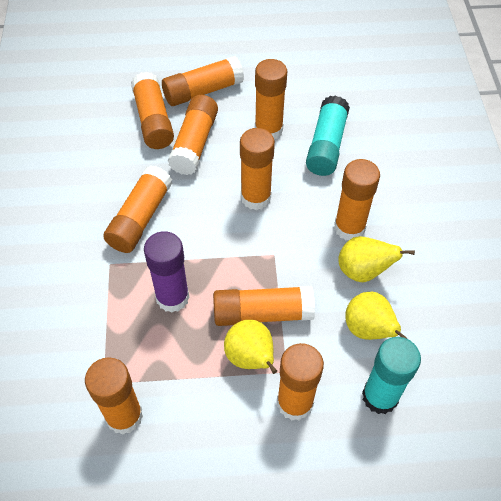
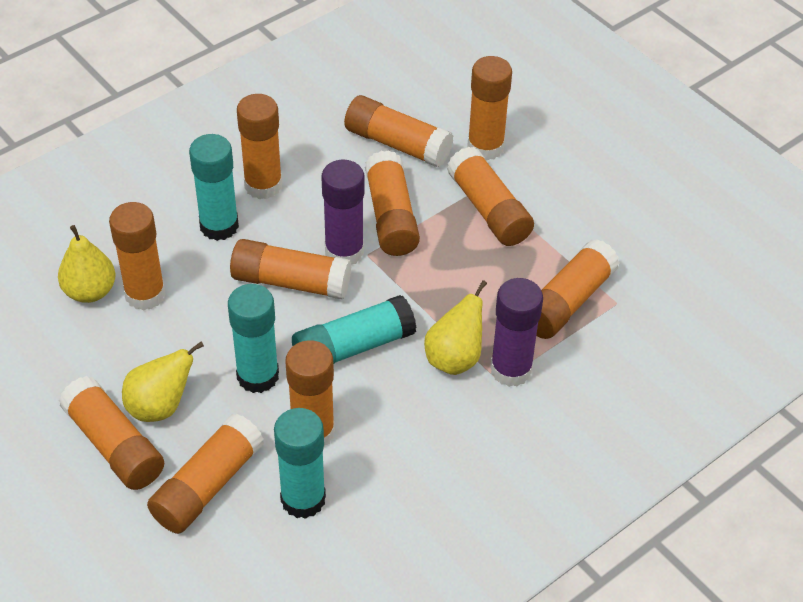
orange glue stick: [85,357,143,435] [103,165,172,253] [131,72,174,149] [162,56,244,106] [168,95,218,175] [213,286,315,326] [240,128,275,210] [255,59,287,140] [277,343,324,420] [334,159,380,240] = 10 -> [59,376,164,490] [109,202,166,310] [147,414,264,534] [230,239,352,300] [237,94,282,199] [285,340,335,447] [344,95,453,167] [365,150,420,256] [447,146,534,246] [467,56,512,160] [536,239,620,339] = 11
purple glue stick: [144,231,190,312] = 1 -> [322,160,364,265] [490,278,543,387] = 2
turquoise glue stick: [306,95,350,176] [362,337,421,414] = 2 -> [189,134,239,241] [228,284,279,393] [274,408,326,519] [292,295,416,364] = 4

